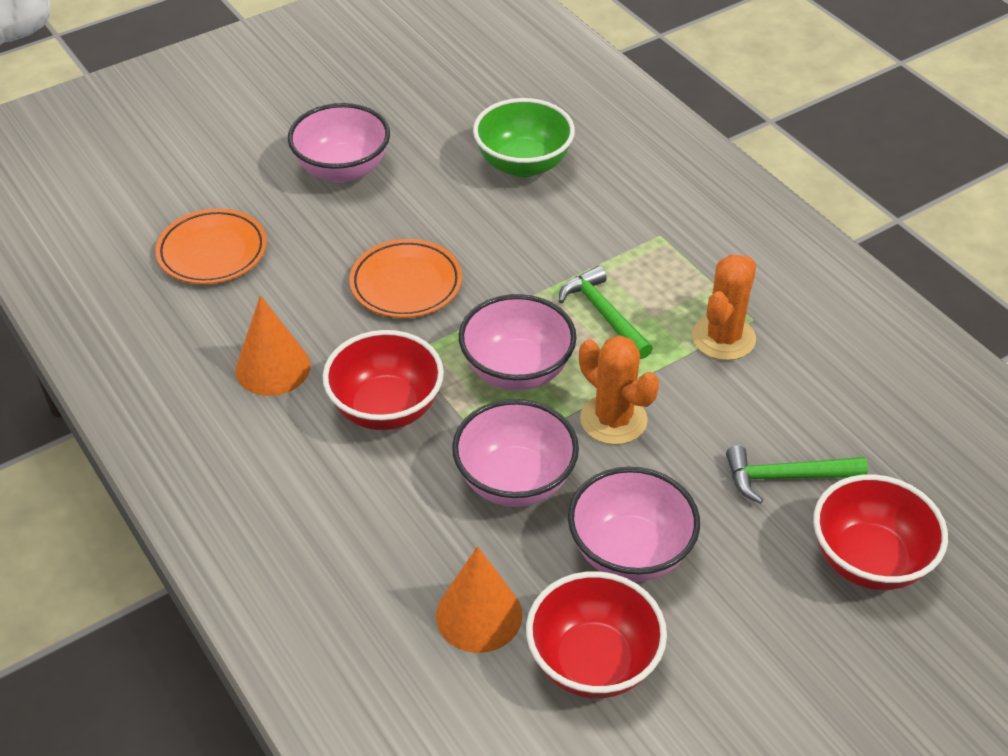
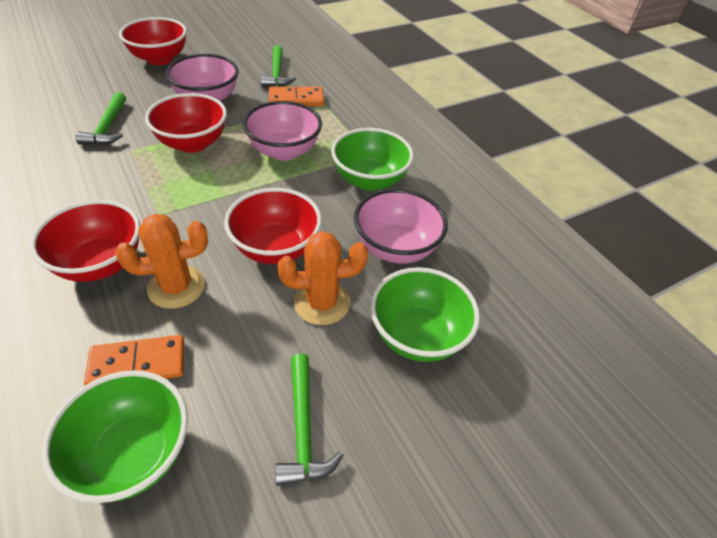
green bowl: [473,98,575,177] = 1 -> [41,370,188,503] [331,128,414,191] [370,267,480,362] = 3
green hammer: [559,266,653,359] [726,446,868,504] = 2 -> [75,92,126,145] [261,45,297,87] [275,353,344,486] = 3
orange cone: [236,295,311,396] [436,546,522,653] = 2 -> none = 0
orange domino: none = 0 -> [84,335,184,385] [269,87,324,106] = 2
orange plate: [155,208,267,284] [350,239,462,318] = 2 -> none = 0
pink bowl: [288,103,390,183] [452,399,579,507] [459,294,577,391] [568,467,700,582] = 4 -> [166,54,239,102] [243,101,322,161] [354,189,448,264] = 3
red bowl: [323,330,444,430] [526,571,667,698] [813,474,948,590] = 3 -> [30,200,140,282] [119,17,187,65] [145,93,227,153] [224,188,322,264] = 4

